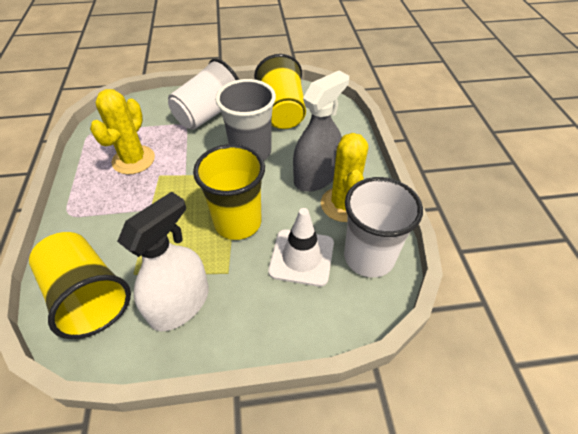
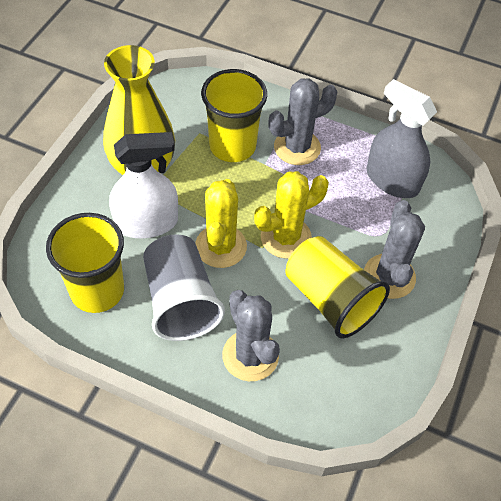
grey cactus: none = 0 -> [222,290,280,381] [268,78,338,165] [364,200,425,299] = 3
white cup: [168,58,239,130] [344,177,423,277] = 2 -> none = 0
white traffic cone: [268,208,334,287] = 1 -> none = 0
yellow vase: none = 0 -> [103,45,175,175] = 1

